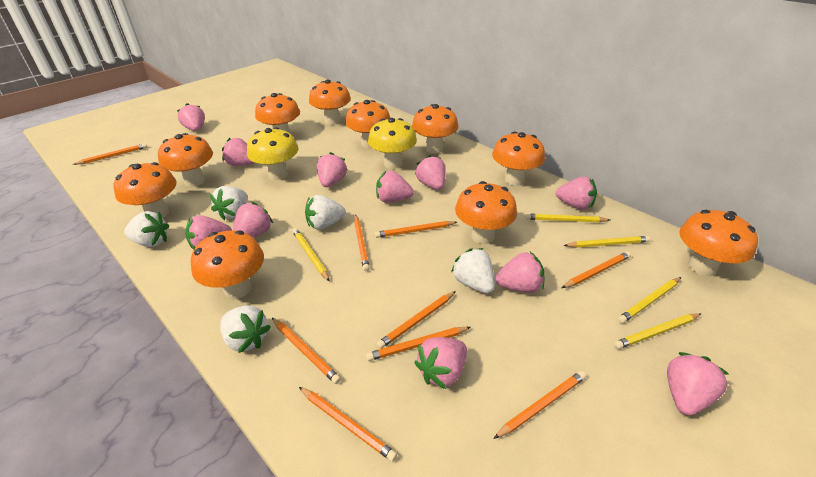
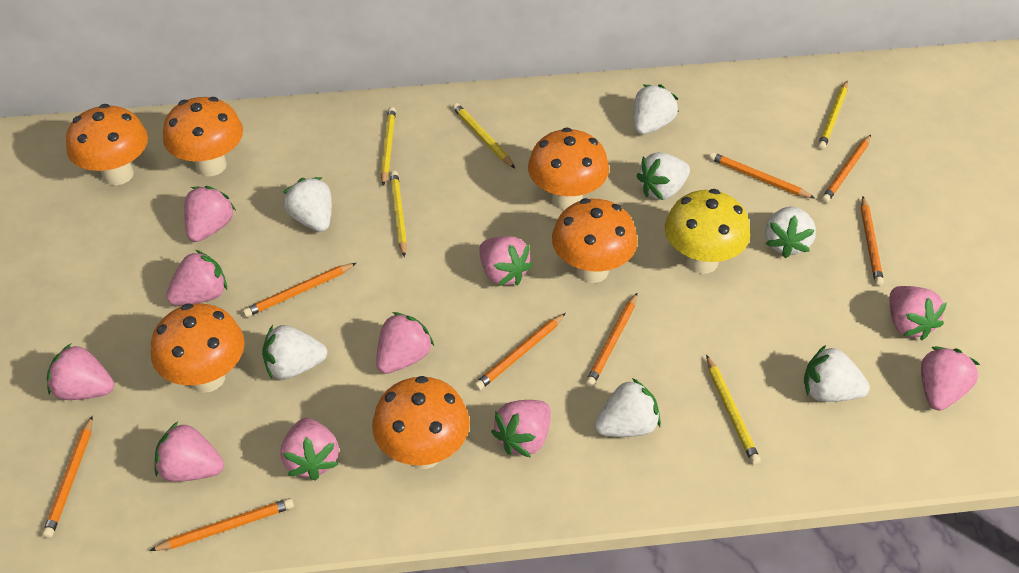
orange mushroom: [113,162,177,218] [158,133,213,187] [191,230,264,299] [255,93,300,134] [309,80,351,125] [345,100,390,148] [412,104,458,153] [455,181,517,244] [492,131,545,186] [679,210,758,276] = 10 -> [66,104,148,185] [151,304,245,393] [163,97,243,176] [372,376,470,469] [528,127,609,210] [552,198,638,283] = 6
orange pencil: [73,143,147,165] [272,318,341,384] [299,387,397,462] [354,214,370,271] [366,327,471,361] [375,221,457,238] [377,291,456,349] [493,371,586,439] [562,251,631,288] = 9 -> [42,416,93,538] [149,498,294,551] [243,263,356,317] [474,313,566,391] [585,293,637,387] [709,152,815,198] [821,135,871,203] [861,196,884,286] = 8
pink strawberry: [177,103,205,131] [185,215,232,249] [222,138,255,166] [233,202,273,238] [317,152,347,187] [376,171,414,203] [414,337,467,389] [415,155,446,190] [495,252,545,293] [556,177,597,210] [667,352,728,416] = 11 -> [47,344,114,400] [154,422,224,482] [166,250,227,306] [184,186,236,242] [280,418,339,481] [376,312,434,374] [479,236,533,286] [491,400,551,458] [889,286,947,340] [921,347,980,411] = 10
white strawberry: [124,211,169,247] [210,186,247,220] [221,305,271,353] [305,195,346,230] [451,248,495,293] = 5 -> [262,325,327,379] [283,177,332,232] [595,378,661,437] [634,85,679,135] [636,152,690,200] [765,207,816,258] [804,345,870,402] = 7
yellow mushroom: [247,127,299,180] [368,118,417,169] = 2 -> [665,189,750,274] = 1

